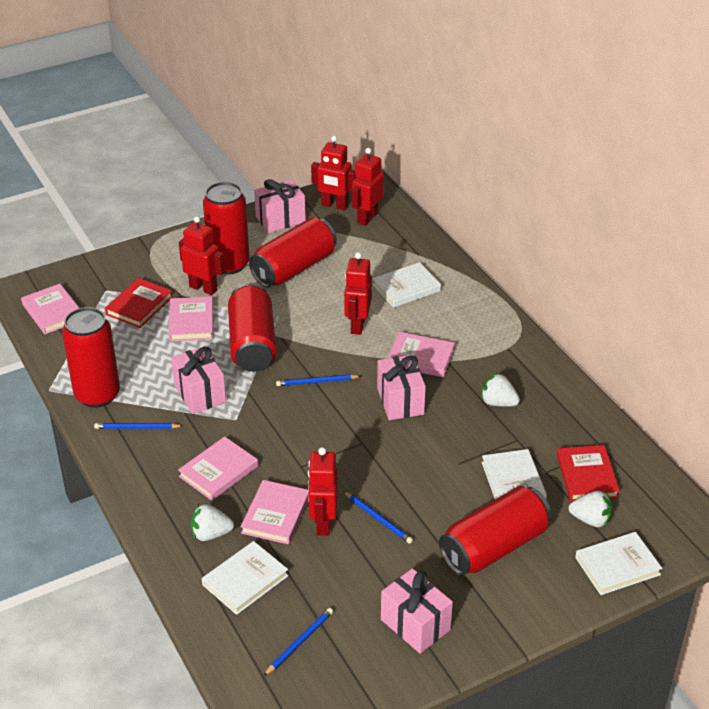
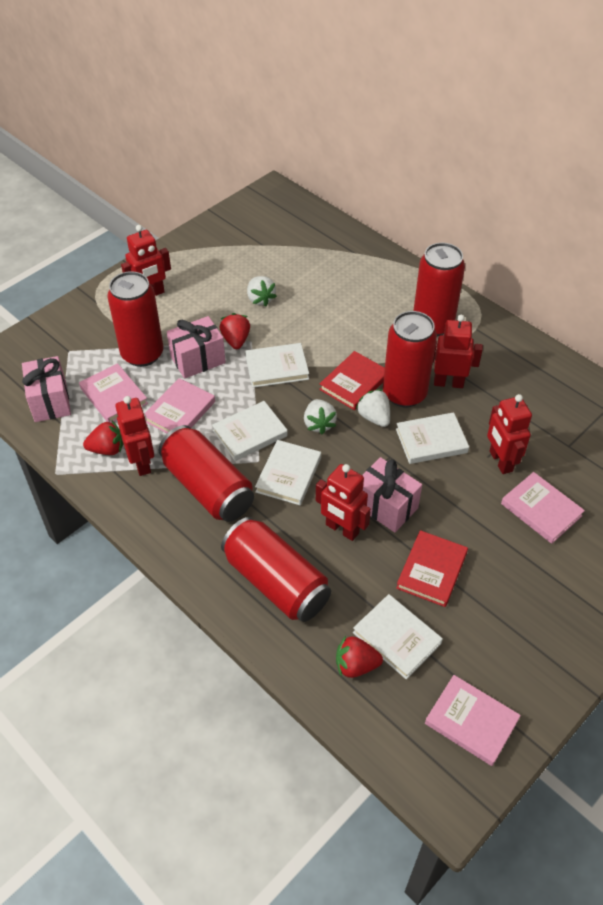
blue pencil: [94,423,183,429] [264,608,333,676] [276,374,361,386] [343,491,413,544] = 4 -> none = 0
pink book: [21,284,79,334] [168,296,213,341] [178,436,258,501] [241,480,308,544] [387,332,455,377] = 5 -> [79,363,148,423] [144,378,215,433] [425,675,521,766] [501,472,585,544] = 4
pink gift: [171,346,226,414] [254,179,306,233] [377,355,426,420] [381,568,453,654] = 4 -> [22,356,71,422] [167,316,226,379] [362,457,422,532] = 3
red strawberry: none = 0 -> [83,421,124,455] [219,313,250,349] [336,636,383,678] = 3
white book: [202,541,289,615] [373,262,441,308] [482,449,547,499] [575,532,662,595] = 4 -> [212,401,288,461] [245,343,309,388] [255,440,321,505] [353,594,443,680] [396,412,469,464] = 5

